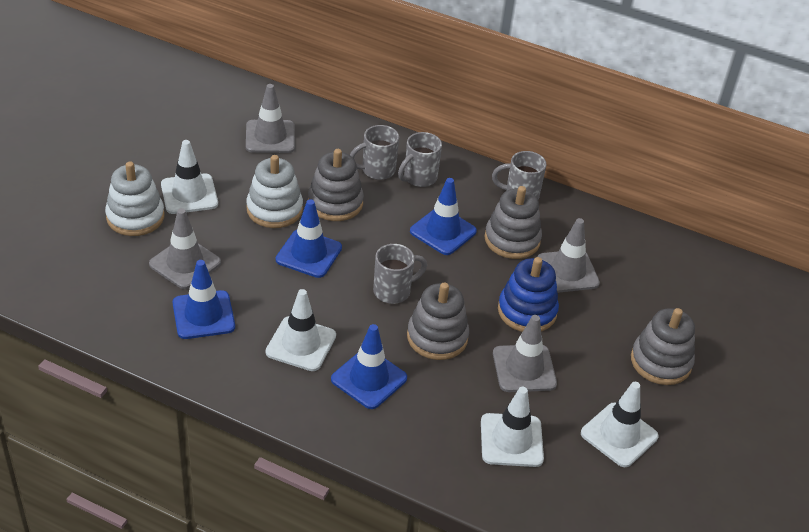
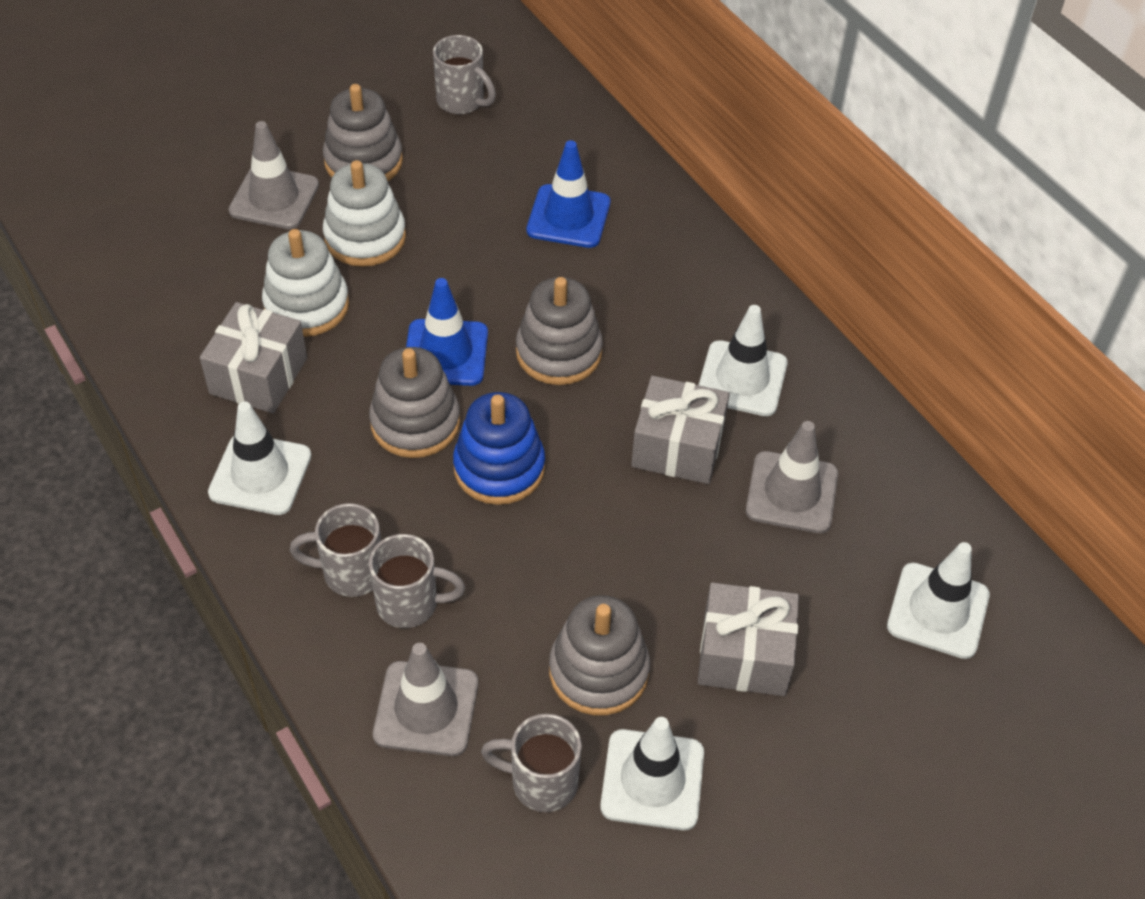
blue traffic cone: [173,260,235,339] [276,199,342,278] [331,324,407,409] [410,178,477,255] = 4 -> [406,278,488,386] [527,140,610,248] = 2
grey gift: none = 0 -> [200,302,307,413] [631,376,730,484] [698,582,799,696] = 3
grey traffic cone: [149,208,221,289] [246,84,295,153] [493,315,557,392] [537,218,600,293] = 4 -> [228,121,319,229] [373,643,478,756] [746,421,838,533] = 3

